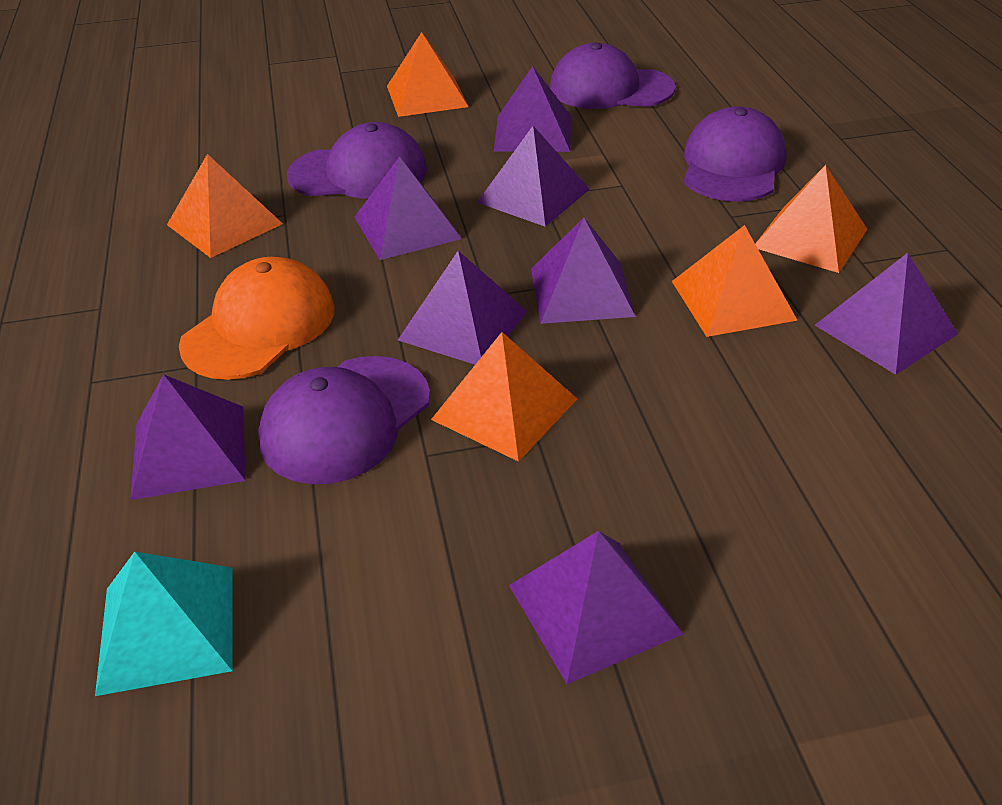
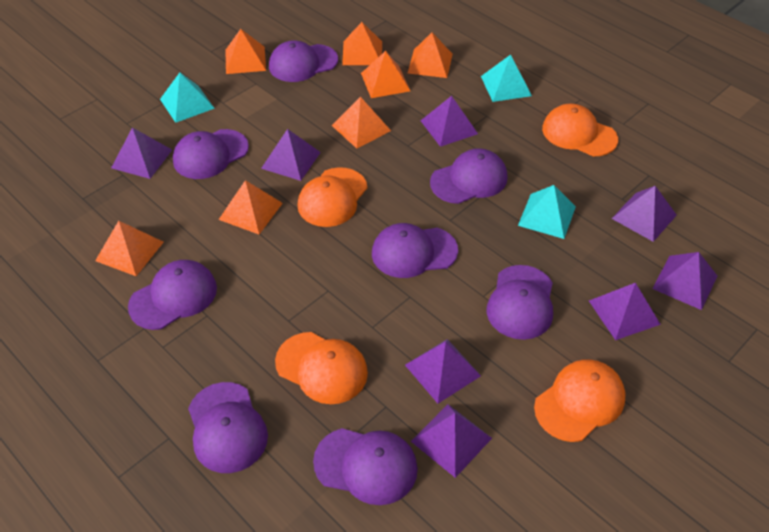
orange cap: [179,257,335,380] = 1 -> [275,332,368,404] [297,167,367,227] [534,359,625,442] [542,104,618,156] = 4
orange pyramid: [167,154,283,258] [387,32,468,117] [431,332,577,462] [672,225,798,337] [755,165,867,273] = 5 -> [95,221,164,276] [219,180,283,234] [225,29,266,74] [332,97,391,149] [342,22,382,65] [361,51,410,98] [408,32,453,78] = 7
purple cap: [258,356,430,484] [287,122,427,199] [550,42,675,109] [684,106,786,202] = 4 -> [128,260,217,330] [173,129,249,179] [188,382,268,473] [269,40,338,82] [313,428,418,505] [372,223,458,278] [430,148,507,204] [487,265,553,340] = 8
turquoise pyramid: [95,552,233,696] = 1 -> [160,73,215,123] [481,55,532,102] [518,185,576,239] = 3

